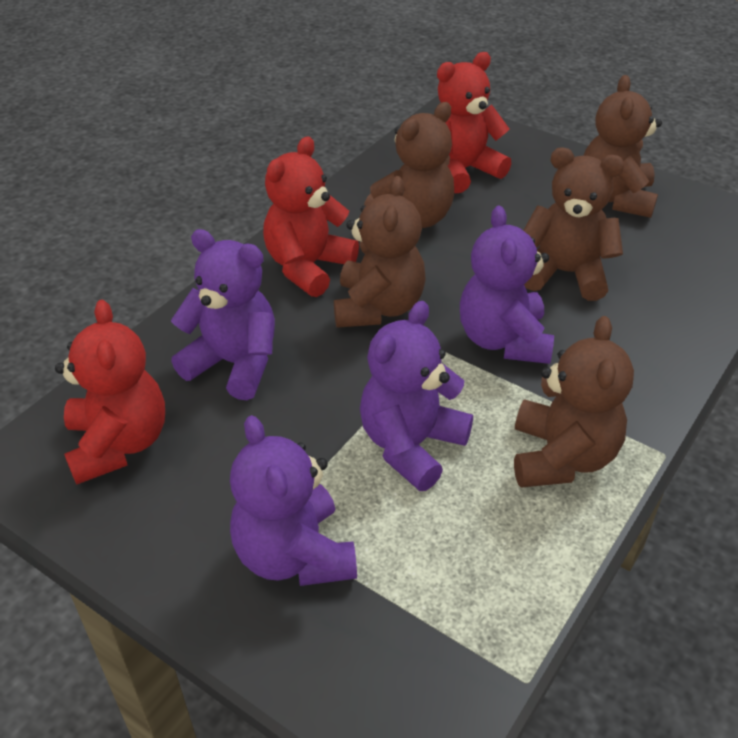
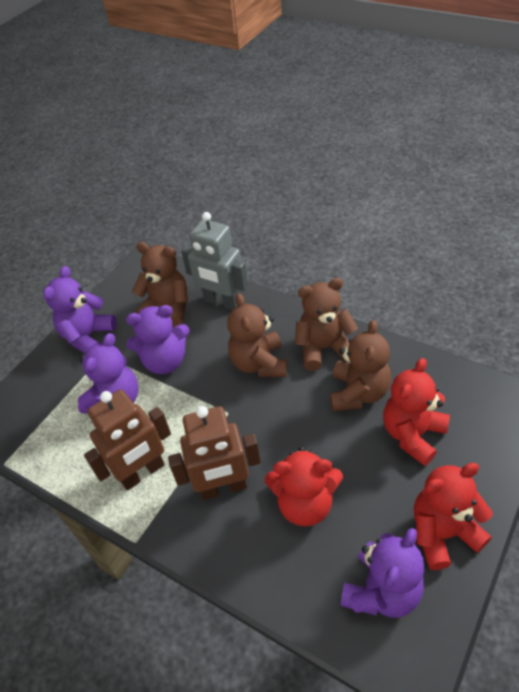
brown robot: none = 0 -> [84,389,171,491] [168,406,261,500] = 2
brown teddy bear: [334,176,426,328] [364,102,454,228] [514,316,634,488] [523,147,624,301] [583,75,662,218] = 5 -> [132,242,188,327] [227,293,287,377] [295,278,358,371] [330,320,391,411] = 4
grey robot: none = 0 -> [181,212,248,310] = 1

